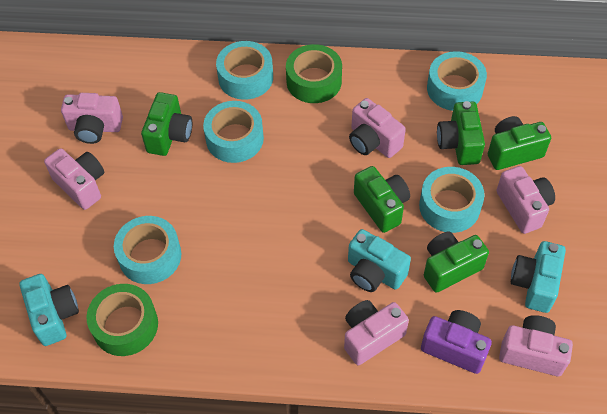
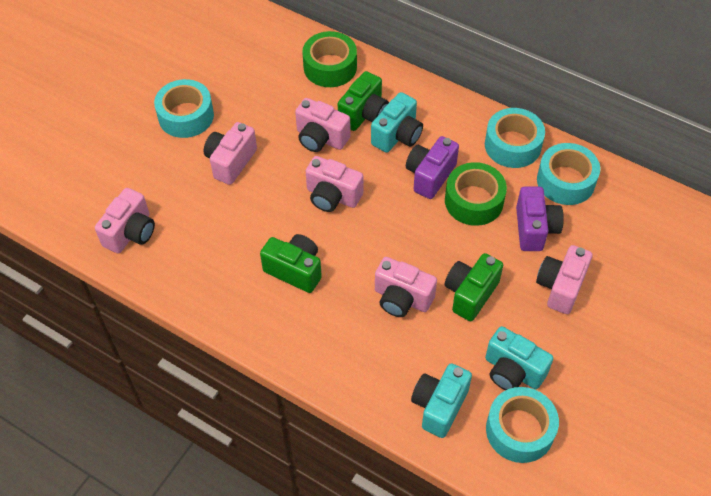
green camera: [141,92,192,156] [354,166,410,233] [424,232,489,293] [437,101,485,165] [488,116,551,170] = 5 -> [260,234,322,293] [338,71,389,131] [445,253,503,321] = 3
purple camera: [421,310,492,374] = 1 -> [406,136,459,199] [516,186,564,251] = 2
turquoise tape: [114,216,181,284] [203,101,264,163] [216,41,273,100] [419,167,484,233] [427,51,487,111] = 5 -> [154,79,214,138] [485,108,545,168] [486,387,559,463] [537,143,600,205] = 4

